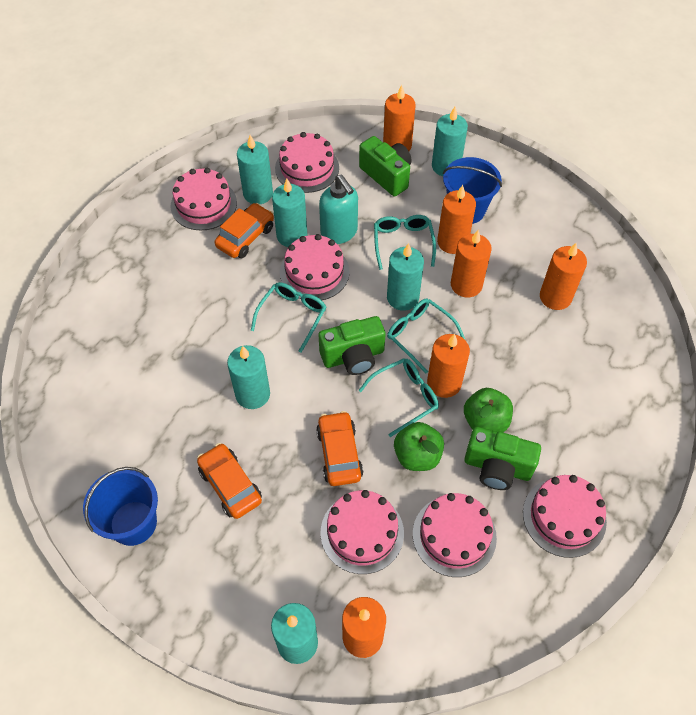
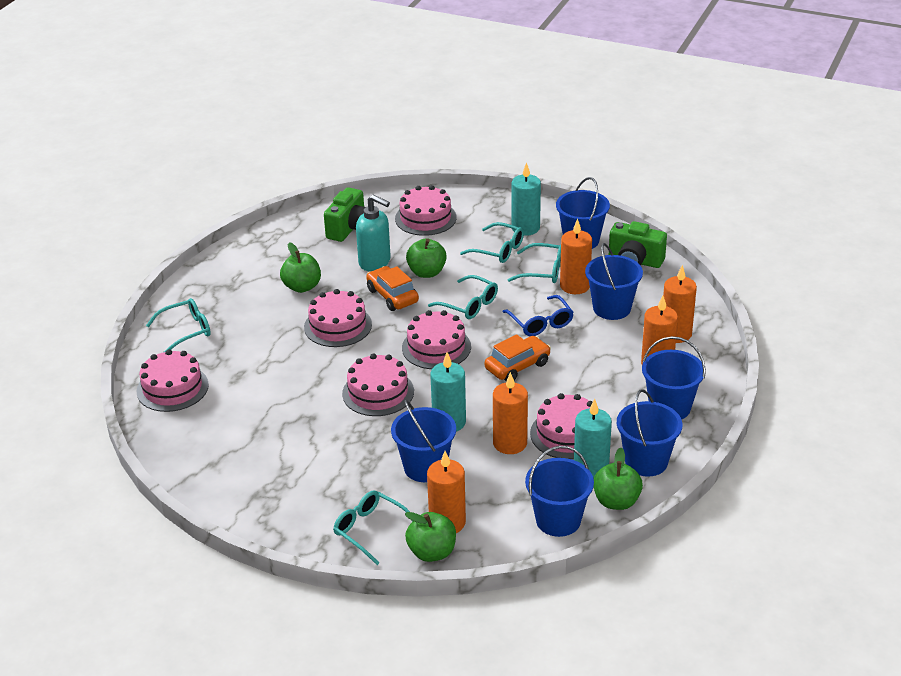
blue bucket: [83,467,158,546] [443,157,502,224] = 2 -> [391,400,456,482] [525,446,594,537] [556,177,610,249] [585,243,643,320] [617,389,682,476] [642,336,706,420] = 6
blue glasses: none = 0 -> [503,295,574,336] = 1
green apple: [394,422,444,471] [464,388,513,432] = 2 -> [280,242,321,293] [405,512,456,562] [406,238,447,278] [594,447,643,510] = 4
green camera: [319,316,386,375] [359,136,412,196] [464,427,541,490] = 3 -> [324,187,366,242] [609,221,667,268] = 2
orange candle: [342,597,386,658] [383,85,416,151] [427,334,470,398] [437,185,476,254] [451,230,492,297] [540,243,587,310] = 6 -> [427,451,466,533] [493,372,528,454] [560,218,592,294] [641,296,678,365] [663,265,697,343] = 5
orange car: [197,443,262,519] [215,203,274,258] [316,411,363,486] = 3 -> [366,266,419,311] [485,334,551,381] = 2
turquoise candle: [227,345,270,409] [237,135,273,204] [271,603,318,664] [272,179,308,247] [387,243,424,311] [432,107,468,176] = 6 -> [430,352,466,432] [511,162,541,236] [574,398,612,479] = 3
turquoise glasses: [251,282,326,353] [358,358,439,437] [374,215,436,270] [387,299,465,374] = 4 -> [146,298,211,352] [333,490,413,565] [428,275,498,319] [460,222,524,263] [508,243,561,283] = 5

